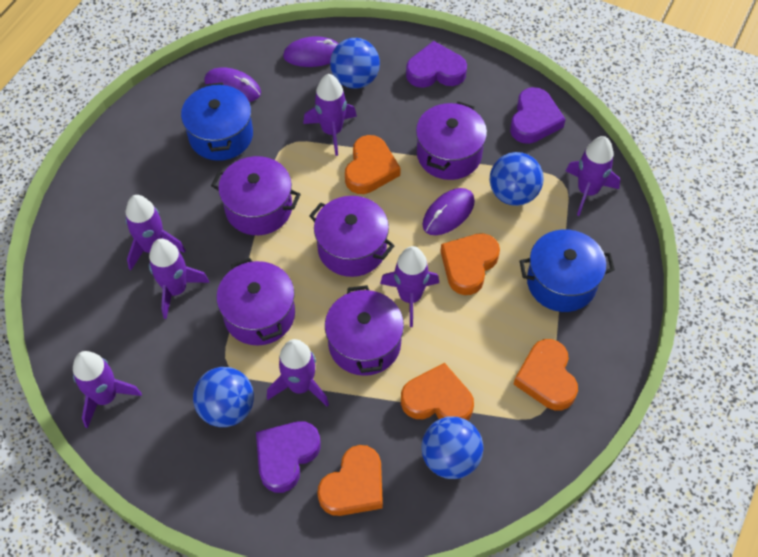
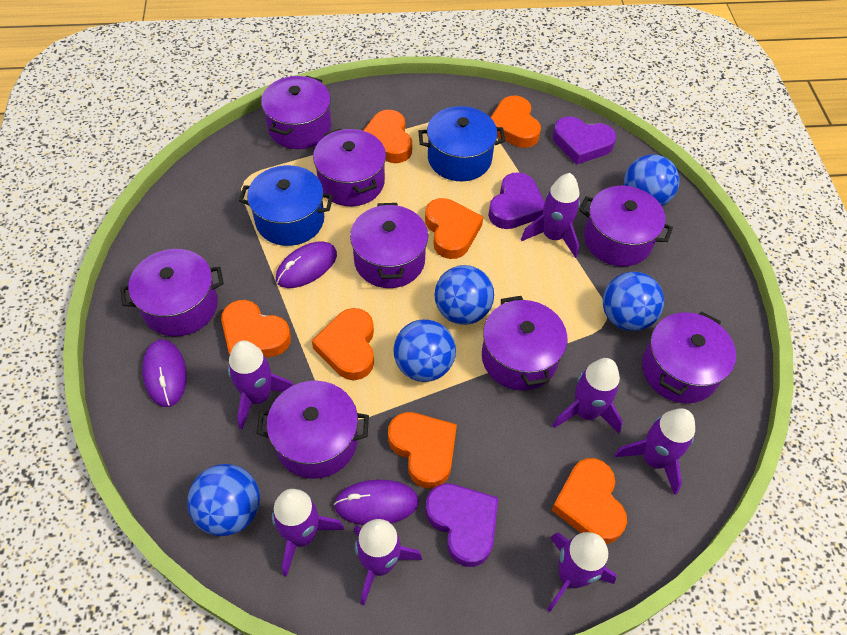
blue ball: [193,367,254,427] [330,38,380,89] [421,416,484,479] [490,152,544,206] = 4 -> [187,464,260,536] [393,319,456,382] [435,265,494,325] [603,272,664,331] [624,154,679,206] = 5
orange heart: [317,445,383,516] [345,135,401,194] [401,363,474,421] [440,233,500,295] [514,339,578,411] = 5 -> [221,300,291,358] [312,308,374,380] [363,110,412,163] [388,412,457,489] [425,198,483,259] [490,96,541,148] [551,458,627,544] = 7
purple pot: [211,156,301,235] [216,258,295,345] [309,196,395,277] [325,285,404,376] [416,101,487,180] = 5 -> [120,249,224,336] [256,381,369,479] [261,76,331,149] [313,128,386,206] [350,203,428,288] [482,296,567,391] [579,186,673,266] [642,311,736,403] = 8

